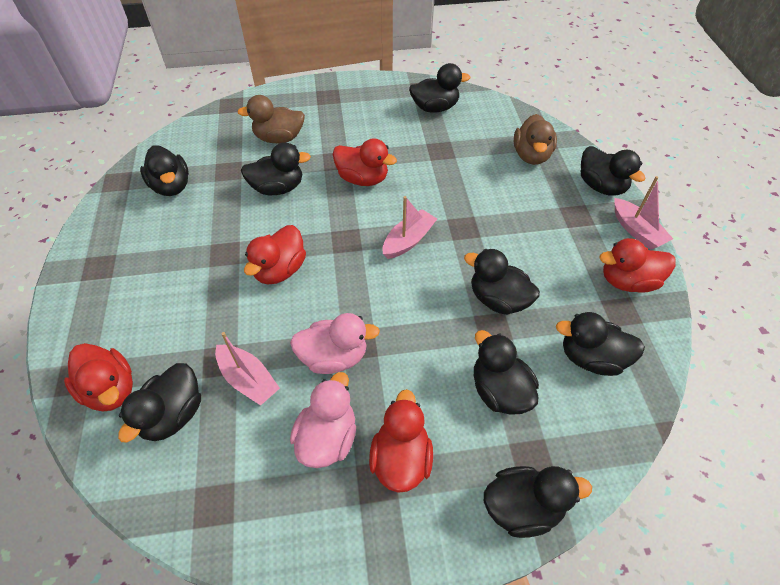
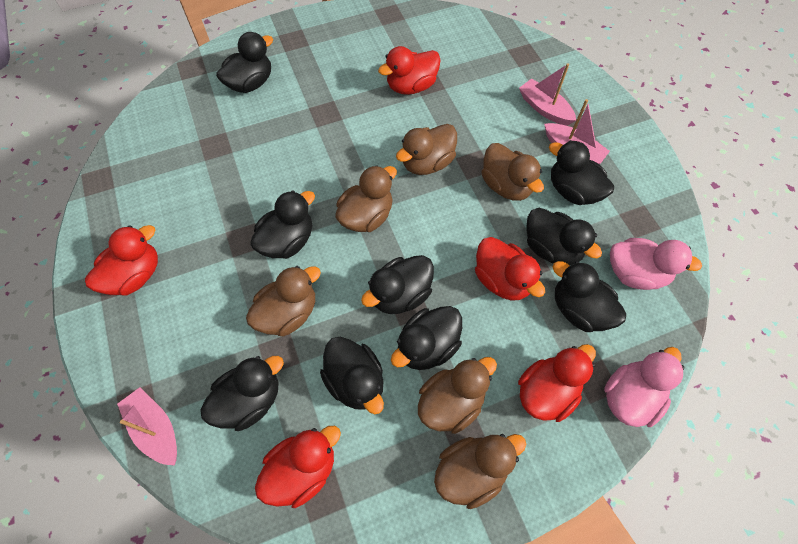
brown duck: [237,95,305,143] [514,114,557,165] = 2 -> [246,266,321,336] [336,165,397,232] [396,124,457,175] [418,357,497,434] [434,434,526,509] [481,143,544,201] = 6

